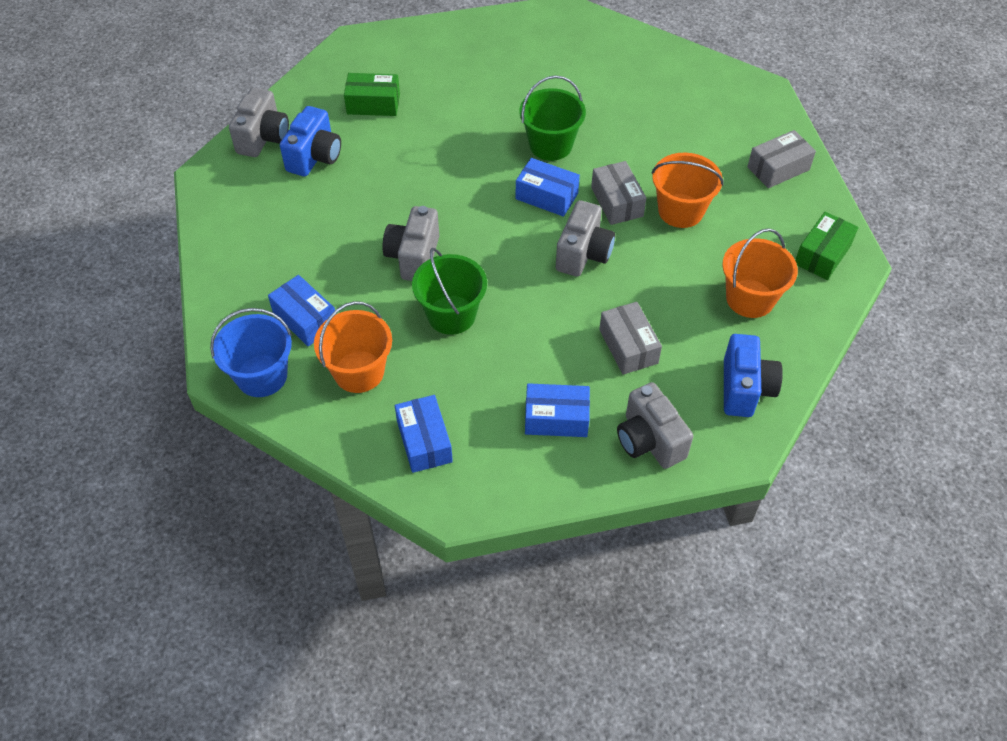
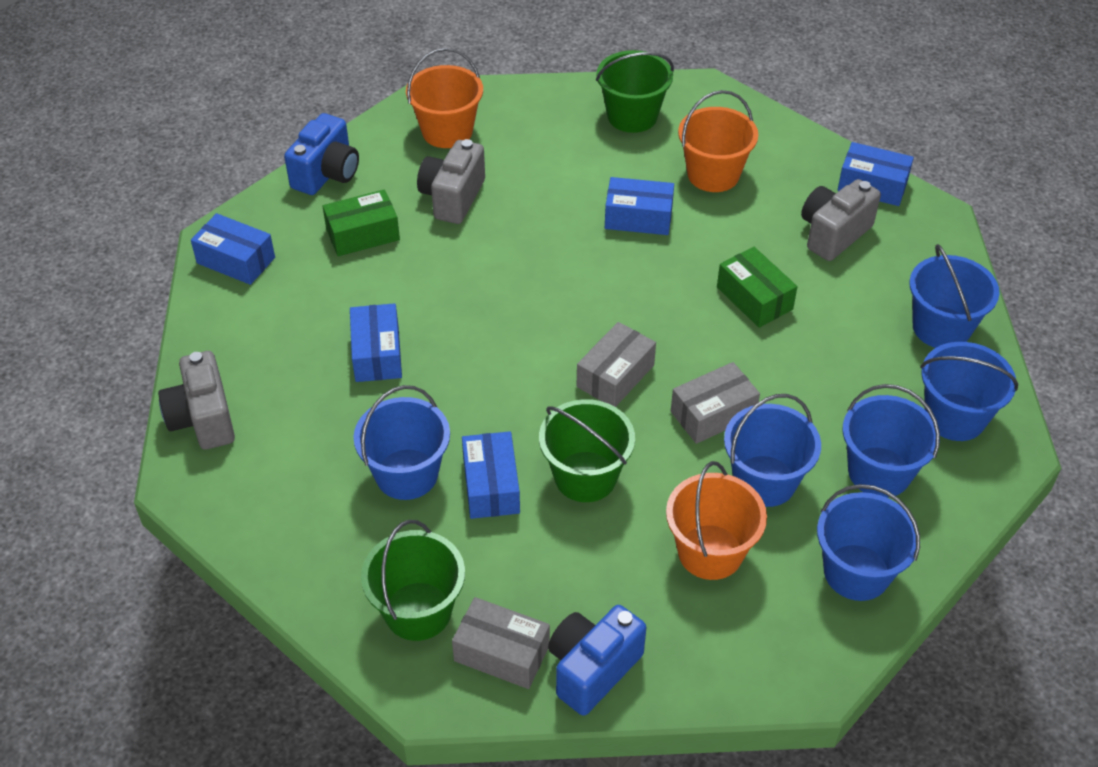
blue box: [268,275,335,346] [395,395,453,473] [516,158,580,217] [525,383,590,437] = 4 -> [191,213,275,285] [350,303,402,382] [462,431,520,519] [605,177,674,235] [837,142,914,206] = 5
blue bucket: [210,308,292,397] = 1 -> [353,385,450,500] [724,394,821,507] [817,484,920,601] [842,384,940,498] [909,244,1000,348] [920,342,1018,441] = 6
green bucket: [412,248,487,335] [519,75,586,161] = 2 -> [361,520,465,641] [539,399,635,502] [596,50,674,133] = 3
grey camera: [229,88,289,157] [382,206,439,281] [556,200,615,277] [617,382,693,469] = 4 -> [158,351,235,450] [417,139,485,224] [801,179,881,261] = 3

